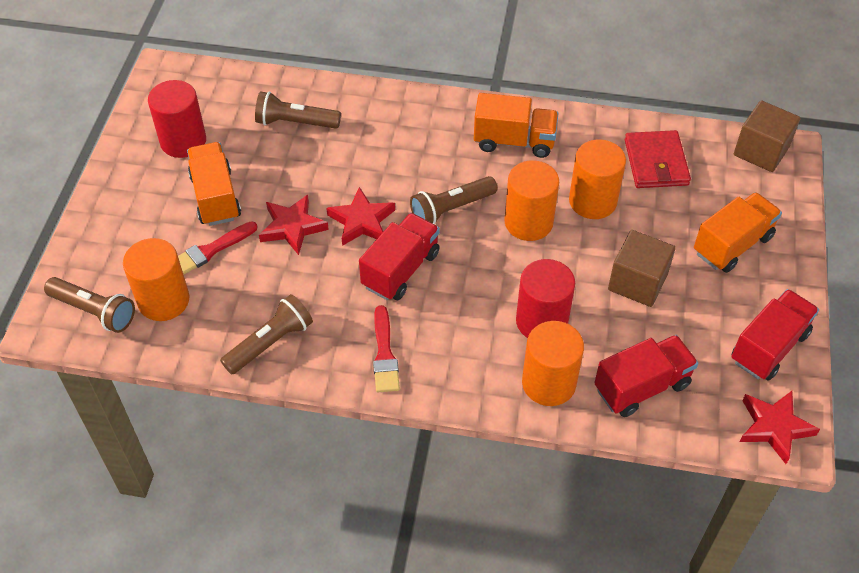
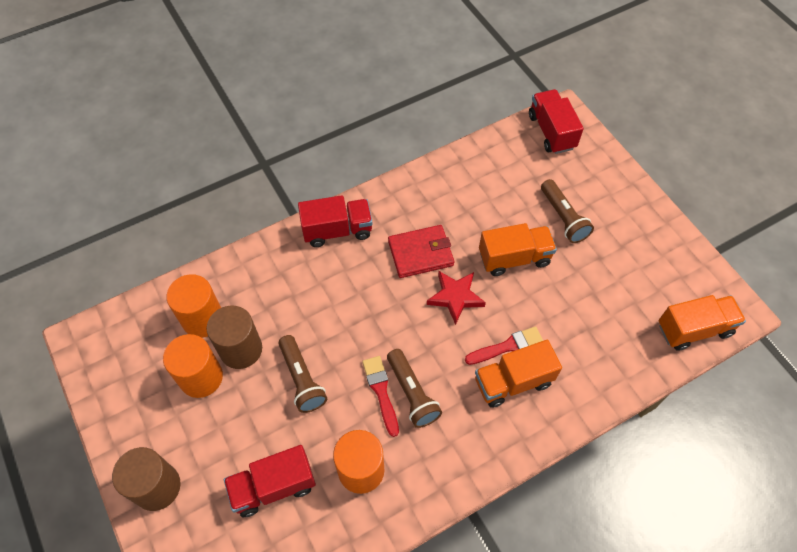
brown cube: [608,230,676,307] [734,100,801,172] = 2 -> none = 0
brown cylinder: none = 0 -> [112,447,181,511] [207,306,262,369] = 2
brown flashlight: [44,277,135,333] [220,294,313,374] [255,91,341,129] [410,176,498,224] = 4 -> [278,335,327,413] [387,349,442,428] [541,179,594,243] = 3
orange cylinder: [123,238,189,321] [505,161,559,241] [522,321,584,406] [569,139,626,219] = 4 -> [163,334,223,398] [166,274,221,338] [333,430,384,494] = 3
red cylinder: [148,80,206,158] [516,259,575,338] = 2 -> none = 0
red star: [259,195,329,255] [326,187,395,246] [740,391,820,464] = 3 -> [427,271,486,325] = 1

